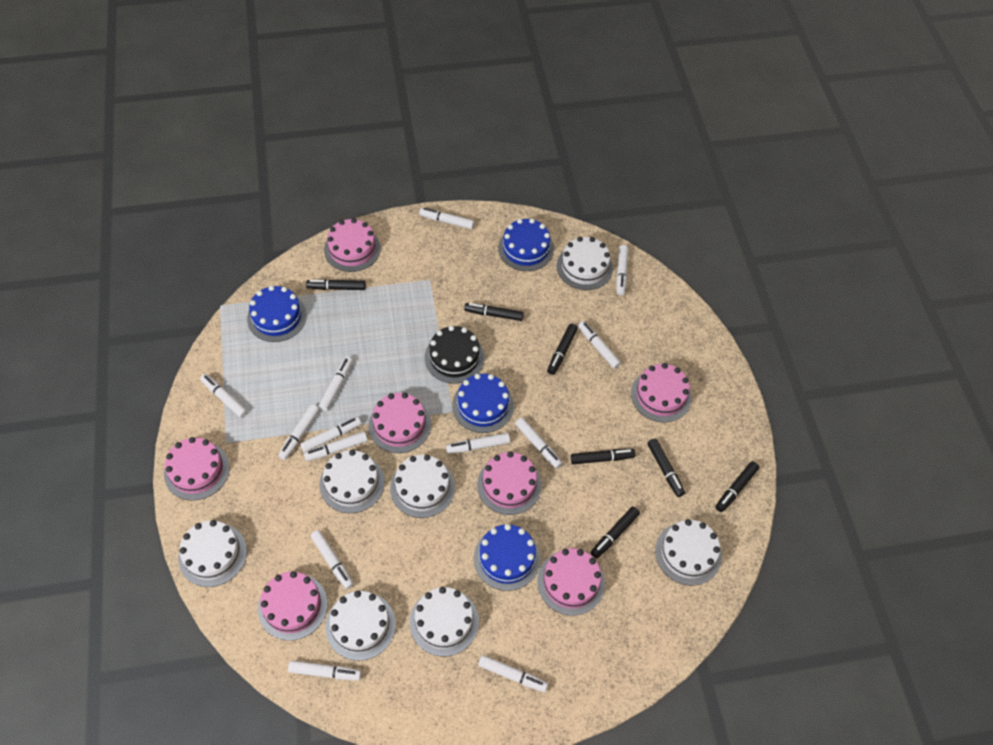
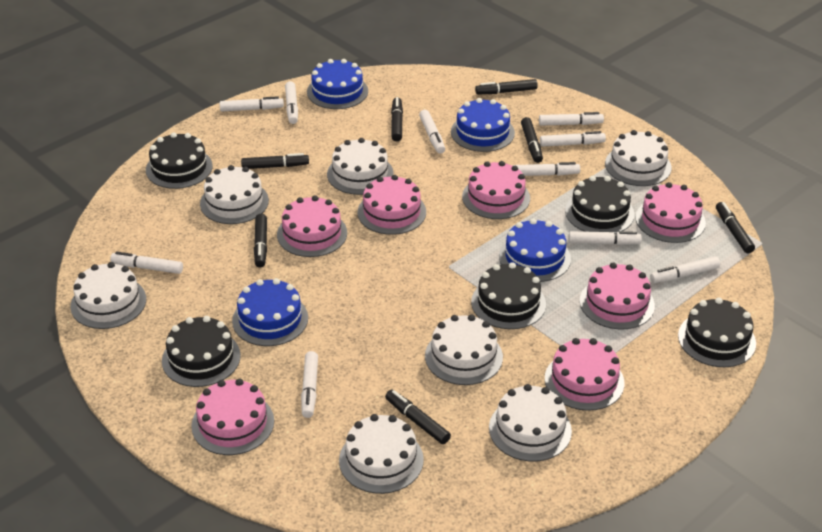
black cake: [425,326,484,383] = 1 -> [146,132,213,189] [162,316,241,387] [471,262,546,329] [565,176,635,233] [678,297,756,367] = 5
white marker: [200,374,248,418] [278,404,319,460] [288,660,361,681] [300,417,361,453] [304,432,368,461] [311,530,354,589] [319,357,353,411] [419,208,474,229] [446,433,510,454] [478,655,548,692] [515,418,562,468] [578,321,621,369] [616,245,628,295] = 13 -> [110,252,183,274] [220,96,284,111] [285,81,298,124] [301,351,318,418] [419,110,445,154] [513,162,580,176] [539,112,604,126] [540,131,606,147] [569,231,642,245] [650,256,720,283] = 10

